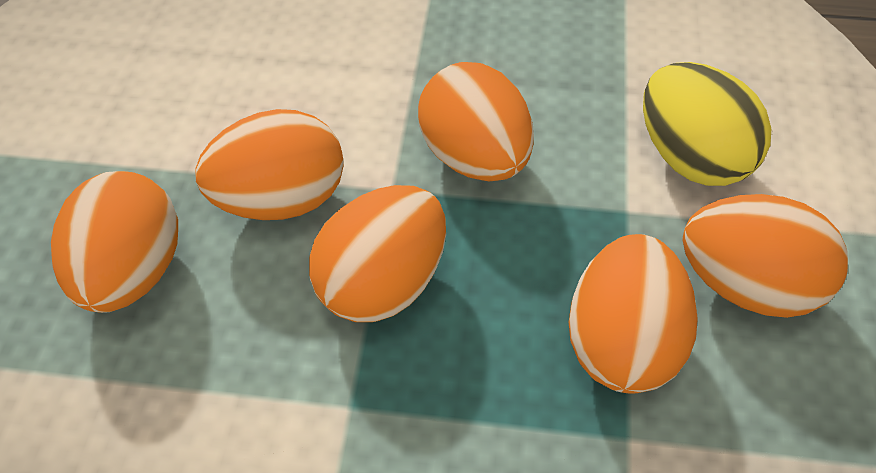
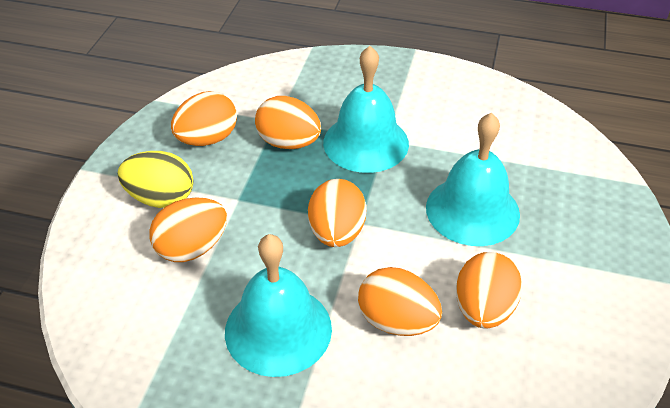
turquoise bell: none = 0 -> [225,234,332,377] [323,46,409,173] [426,113,520,246] = 3

